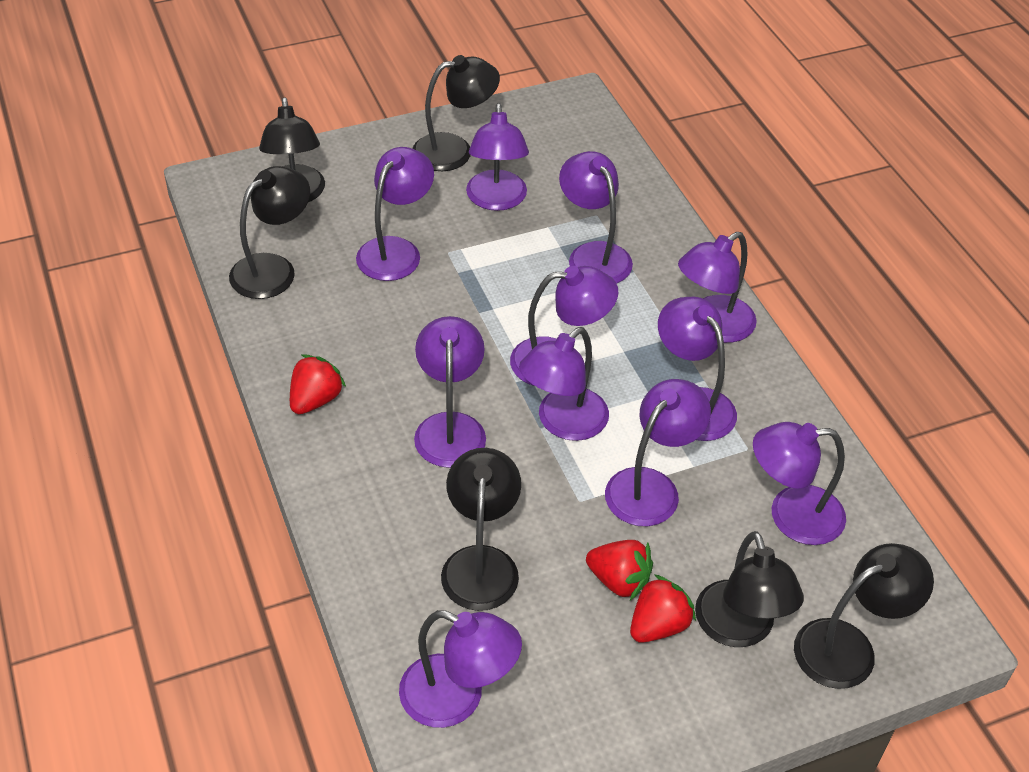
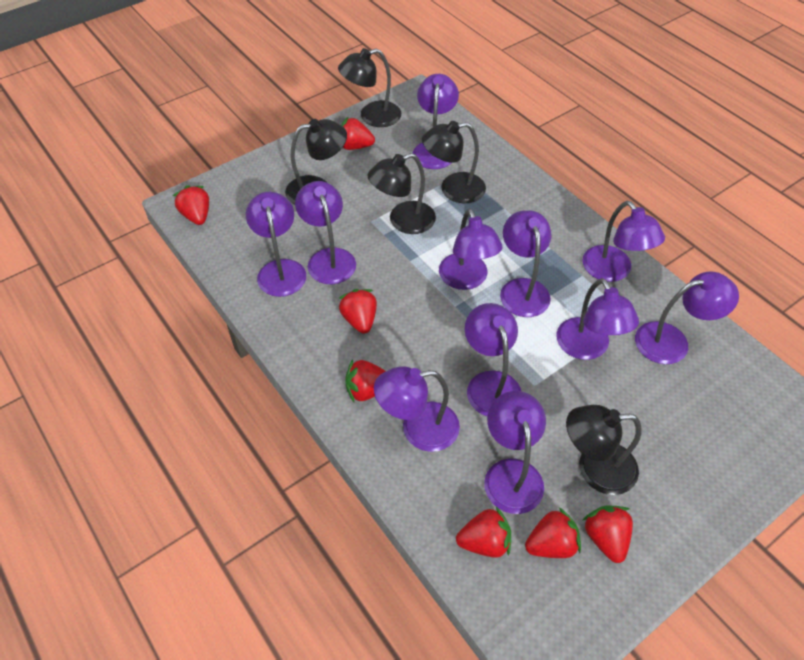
black lamp: [229,166,310,299] [259,97,325,202] [413,55,500,171] [441,448,521,611] [695,531,804,647] [794,543,934,689] = 6 -> [285,119,347,204] [338,48,401,127] [367,153,436,234] [422,121,486,203] [566,405,641,495] = 5
red strawberry: [290,354,346,414] [586,540,653,601] [630,574,696,643] = 3 -> [173,185,209,225] [339,289,377,334] [341,116,375,150] [345,359,386,402] [456,507,511,558] [525,507,581,558] [582,506,633,563] = 7

